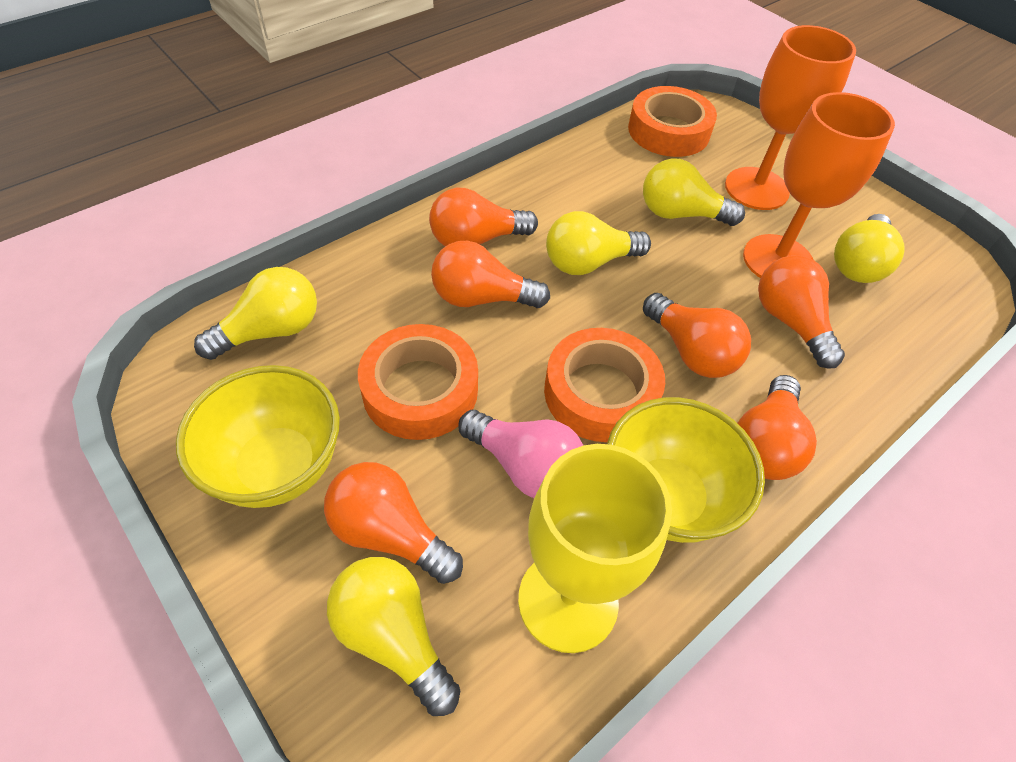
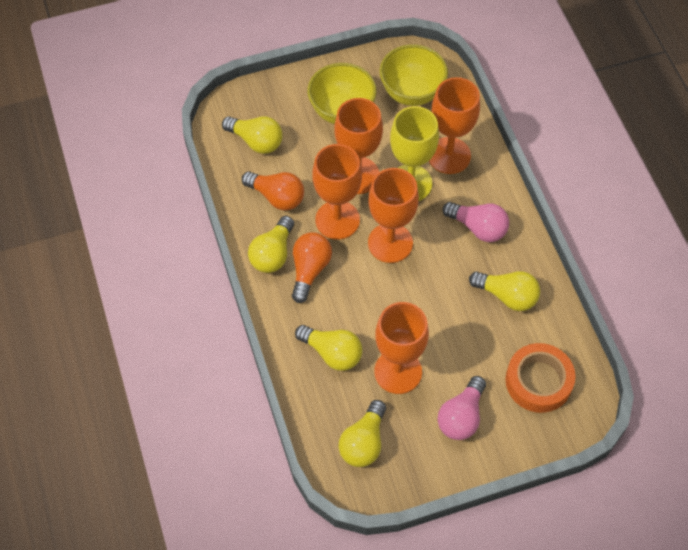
orange goblet: [725,25,856,210] [743,92,895,278] = 2 -> [313,144,362,240] [334,98,383,194] [368,168,419,263] [374,302,429,394] [429,77,480,174] = 5
orange light bulb: [324,462,463,584] [429,188,538,247] [431,241,550,308] [643,293,751,378] [738,375,817,480] [758,255,845,369] = 6 -> [242,172,304,211] [292,232,332,303] = 2
orange tape: [358,324,478,440] [544,328,665,442] [628,86,717,157] = 3 -> [505,343,576,413] = 1
pink light bulb: [459,410,583,498] = 1 -> [437,376,486,440] [442,202,509,242] = 2

